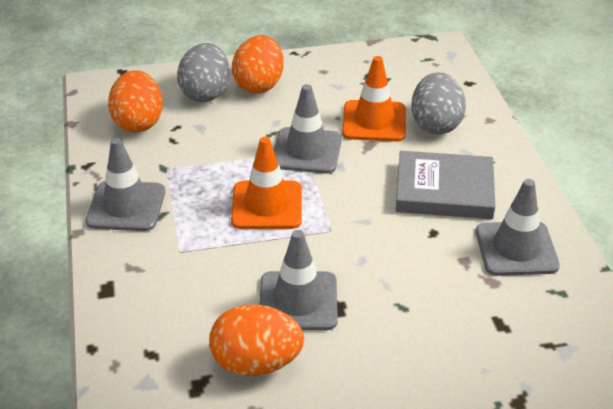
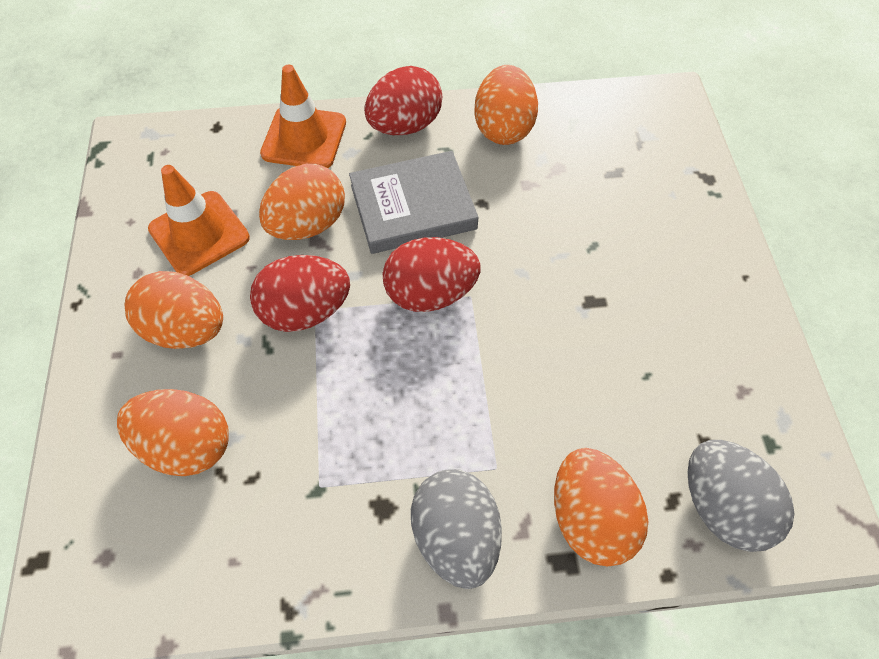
grey traffic cone: [86,138,165,231] [260,230,338,330] [274,84,342,174] [476,179,560,276] = 4 -> none = 0
orange egg: [108,70,163,132] [209,304,304,376] [232,35,284,93] = 3 -> [117,389,229,476] [125,271,223,349] [259,164,345,240] [474,65,538,145] [554,448,648,567] = 5
red egg: none = 0 -> [250,255,350,332] [364,66,442,135] [383,237,480,312] = 3

